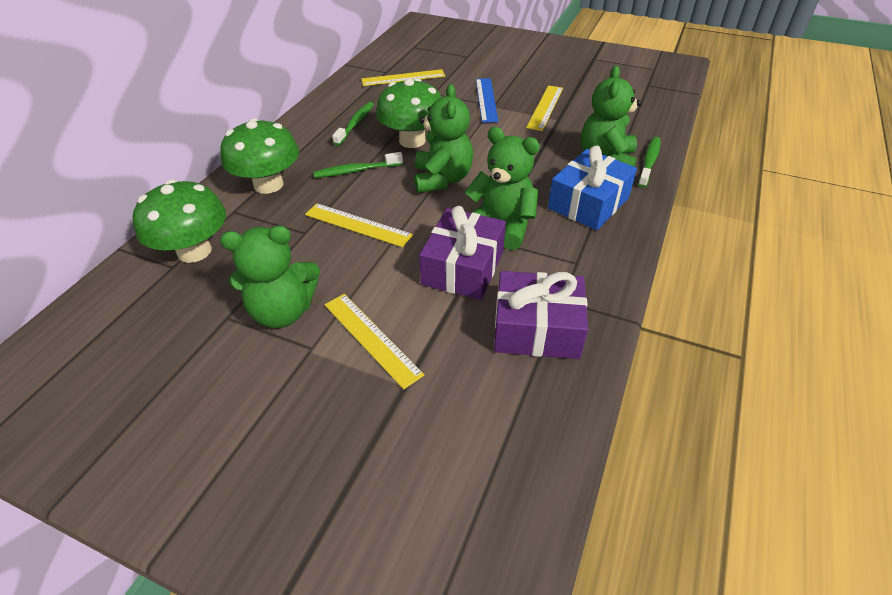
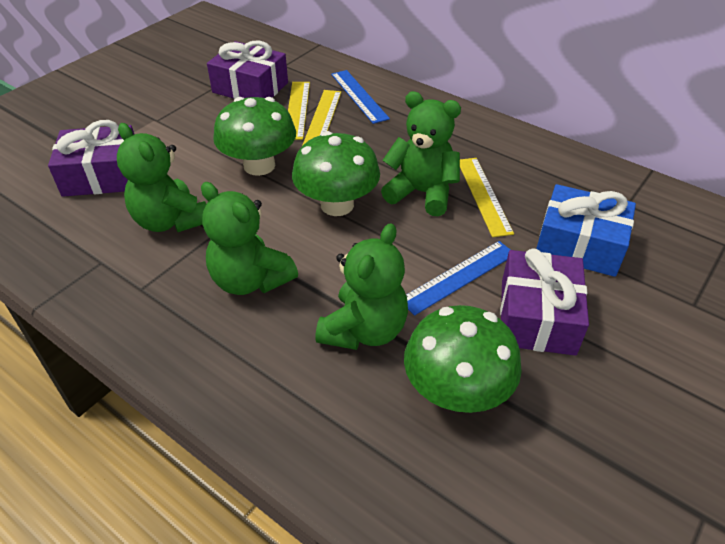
blue ruler: [476,78,498,123] = 1 -> [331,70,390,124] [406,241,511,316] = 2
green toothbrush: [313,152,403,178] [332,102,374,146] [638,137,660,188] = 3 -> none = 0
purple gift: [419,206,506,300] [494,271,588,359] = 2 -> [48,120,134,197] [207,41,288,99] [500,248,589,356] = 3
yellow ruler: [305,203,413,247] [325,294,424,389] [361,69,445,86] [526,85,563,131] = 4 -> [288,82,310,140] [302,90,341,146] [460,158,514,237] = 3

